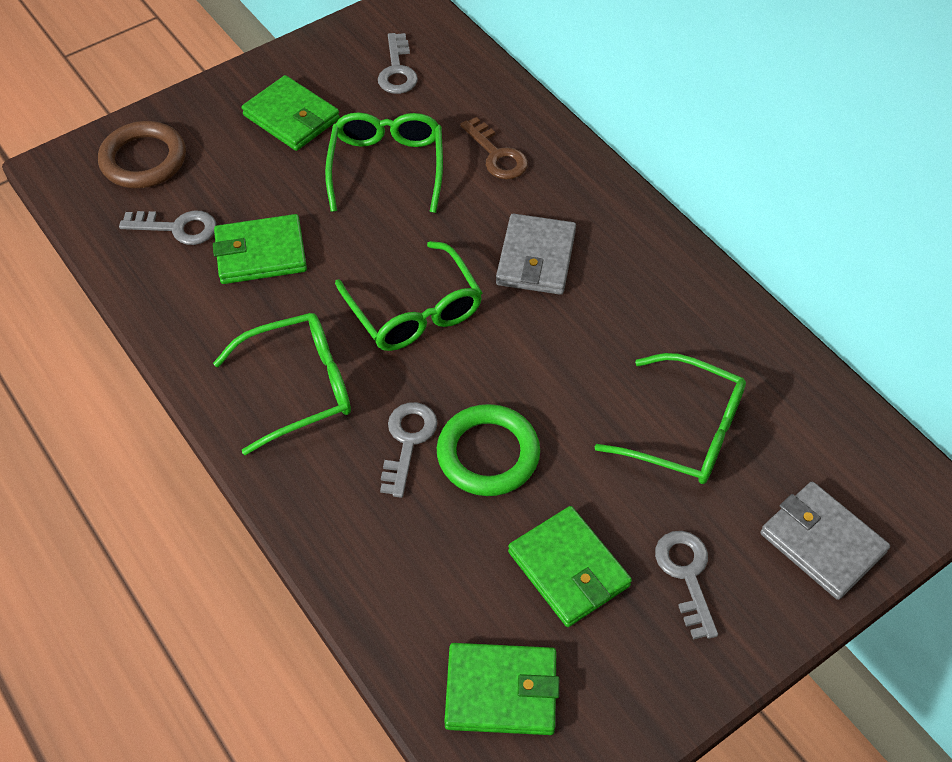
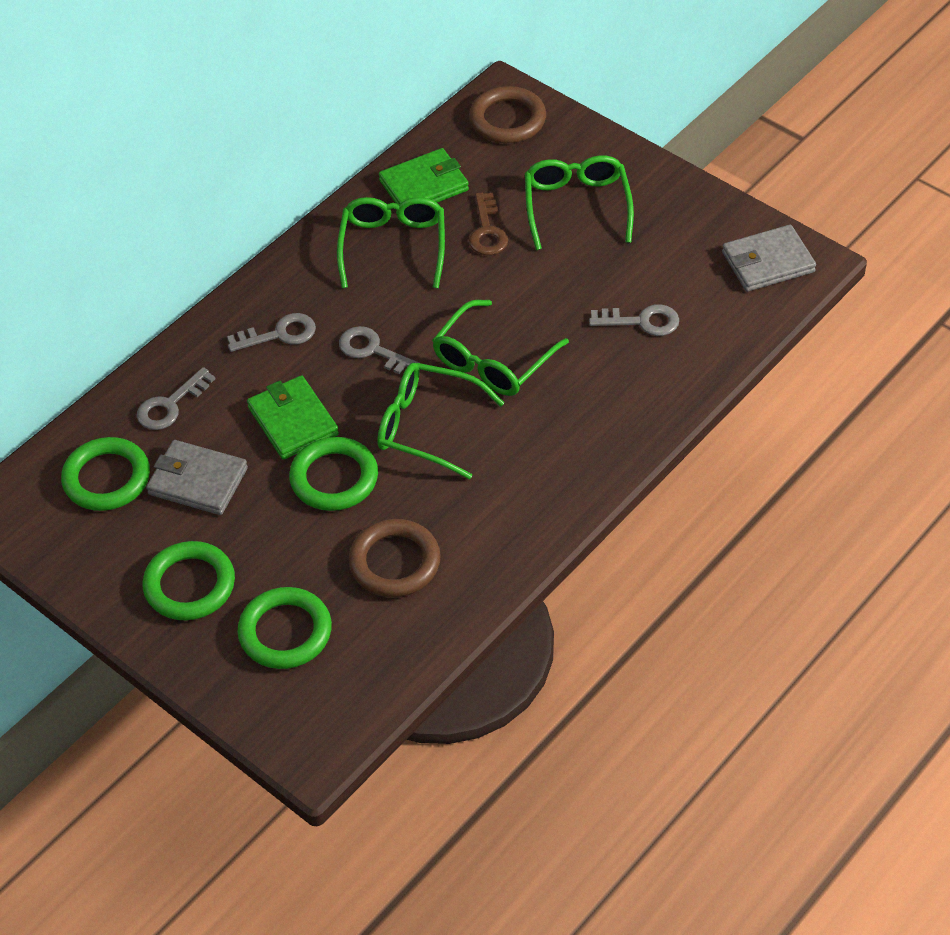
brown ring: [98,121,186,188] = 1 -> [348,519,441,597] [469,86,546,143] = 2
green ring: [437,404,540,496] = 1 -> [61,437,150,511] [143,541,235,620] [237,587,332,669] [289,437,378,511] = 4
green wallet: [213,214,307,284] [242,75,340,151] [444,643,559,735] [508,506,632,627] = 4 -> [247,375,339,460] [379,148,469,204] = 2

